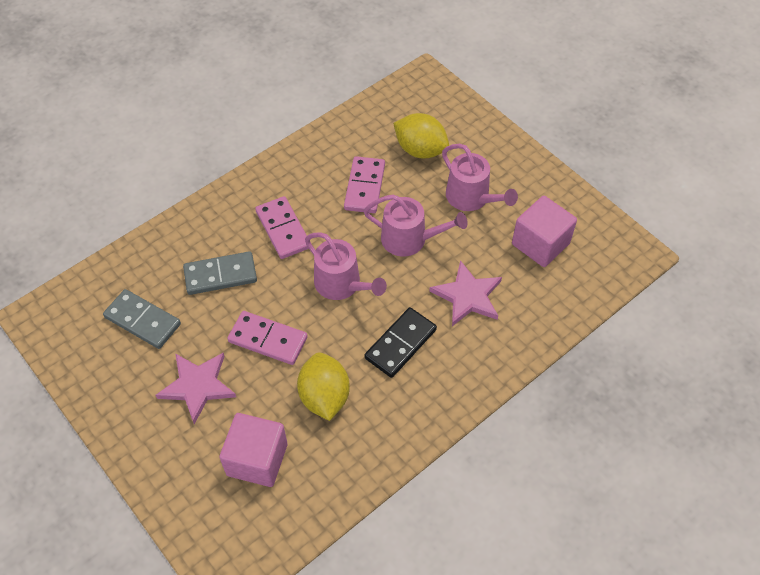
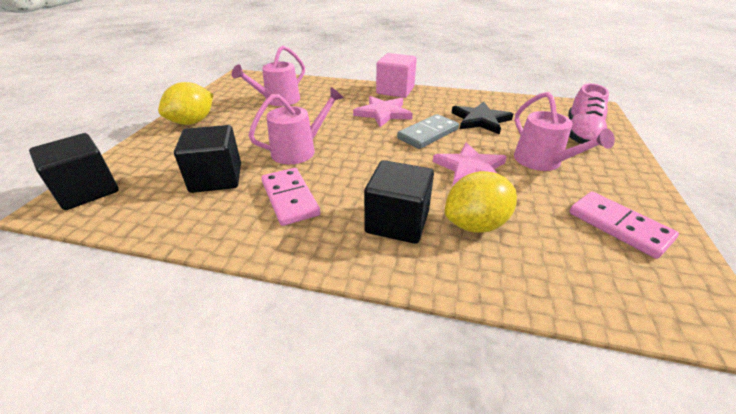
black cube: none = 0 -> [29,133,119,210] [174,125,241,193] [364,160,434,244] = 3
black domino: [365,307,437,378] = 1 -> none = 0
black star: none = 0 -> [452,101,513,135] = 1
grey domino: [103,289,181,349] [183,251,257,295] = 2 -> [397,114,459,149] = 1
pink cube: [219,413,287,487] [512,196,577,267] = 2 -> [376,53,417,98] = 1
pink domino: [227,311,308,365] [255,196,309,259] [344,156,385,213] = 3 -> [261,168,320,226] [569,192,679,259] = 2
pink shoe: none = 0 -> [568,83,609,144] = 1

